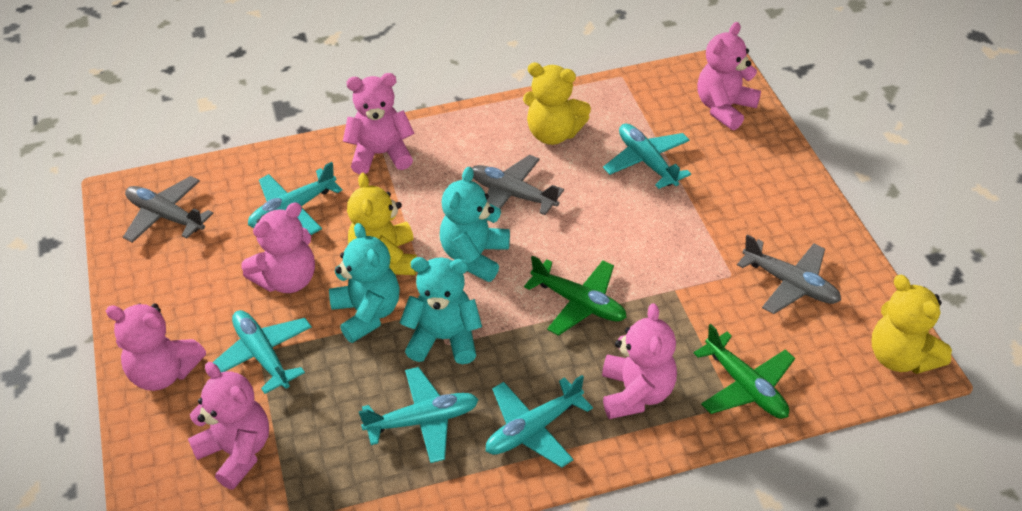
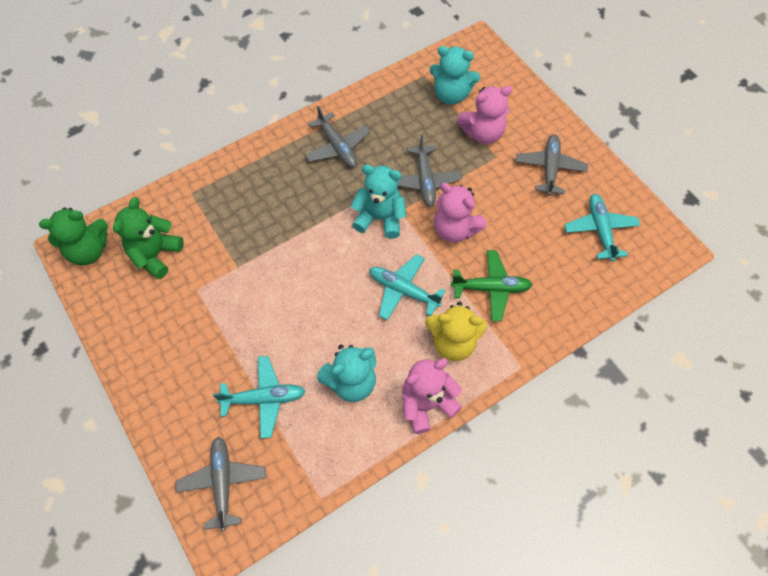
green plane: [524,255,627,336] [694,324,795,419] = 2 -> [451,250,533,321] = 1
green teddy bear: none = 0 -> [39,207,108,265] [113,198,184,279] = 2
grey plane: [123,176,214,243] [472,155,564,215] [737,234,841,314] = 3 -> [176,437,266,531] [305,106,371,168] [398,135,463,207] [515,134,588,196] = 4
pink teddy bear: [106,303,206,391] [188,362,269,490] [241,202,315,293] [343,73,414,174] [602,303,677,419] [697,22,761,130] = 6 -> [402,359,462,434] [434,183,487,243] [456,86,512,144] = 3
turquoise plane: [212,310,312,394] [248,162,343,235] [359,367,479,463] [486,375,593,468] [603,123,691,189] = 5 -> [213,356,306,439] [369,254,445,320] [564,194,640,261] = 3
yellow teddy bear: [347,173,417,275] [523,62,591,145] [872,275,952,374] = 3 -> [425,301,487,361] = 1

